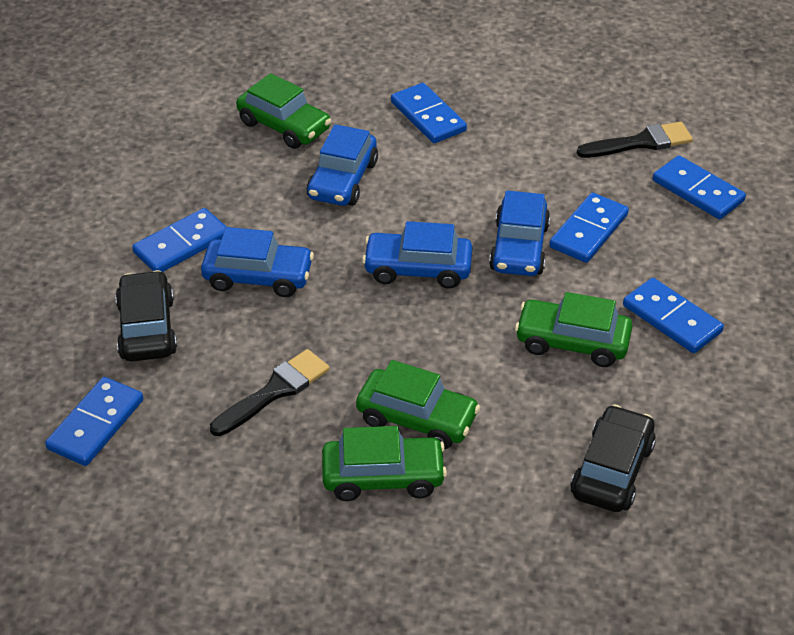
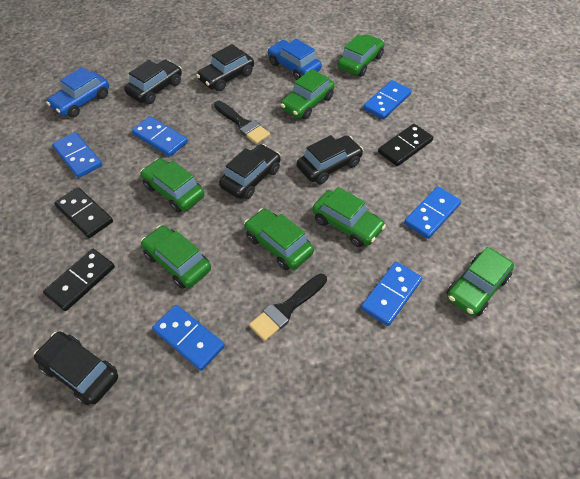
black car: [115,270,177,361] [570,404,656,512] = 2 -> [34,332,118,405] [124,60,182,104] [196,44,254,91] [219,144,281,199] [297,135,363,184] = 5
black domino: none = 0 -> [43,249,115,311] [54,187,113,238] [378,124,433,166] = 3
blue car: [201,227,314,297] [306,124,378,206] [362,221,472,288] [489,191,550,276] = 4 -> [46,67,109,117] [267,39,322,80] = 2
green car: [236,73,331,149] [322,426,447,501] [356,360,480,449] [515,292,632,367] = 4 -> [140,158,205,213] [141,225,211,289] [244,208,314,270] [280,69,335,119] [312,187,386,247] [338,34,384,77] [447,247,514,316] = 7

